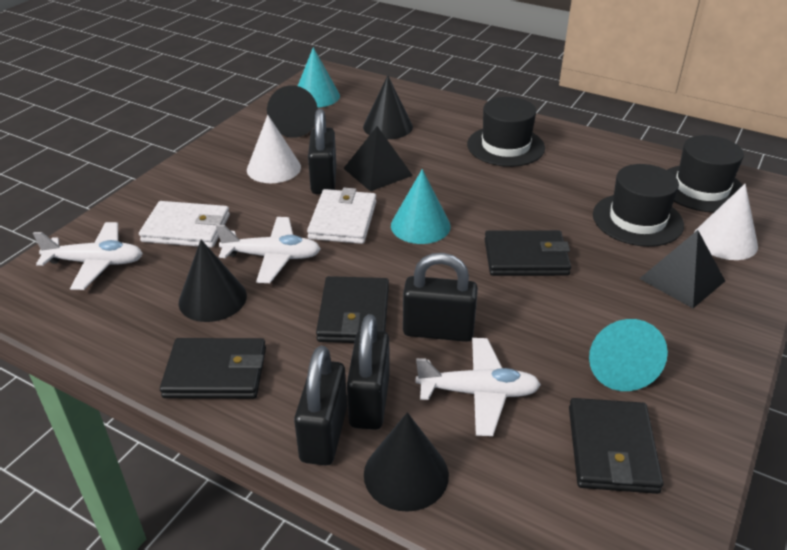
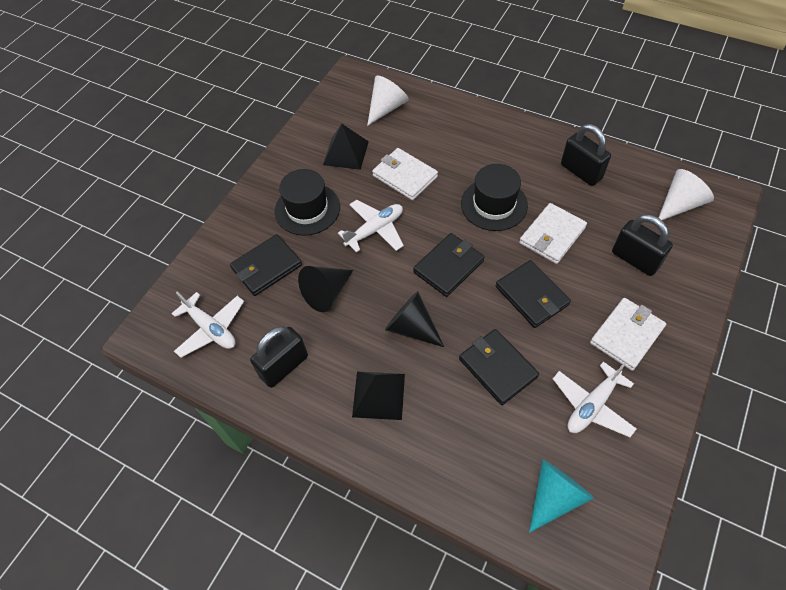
black cone: [178,240,247,322] [267,85,318,138] [363,75,413,139] [364,412,449,512] = 4 -> [298,266,353,312] [385,291,444,347] = 2
black hat: [467,97,545,167] [593,164,684,247] [667,135,744,212] = 3 -> [275,169,340,236] [461,164,528,231] = 2
black padlock: [294,346,347,466] [308,109,336,194] [347,314,390,430] [403,253,478,342] = 4 -> [250,326,308,388] [561,124,611,186] [612,214,673,276] = 3
turquoise cone: [298,47,340,108] [391,169,451,244] [589,319,668,391] = 3 -> [529,459,594,533] = 1
white wallet: [139,201,230,248] [307,188,376,244] = 2 -> [372,148,438,200] [519,203,587,264] [590,298,666,371] = 3

